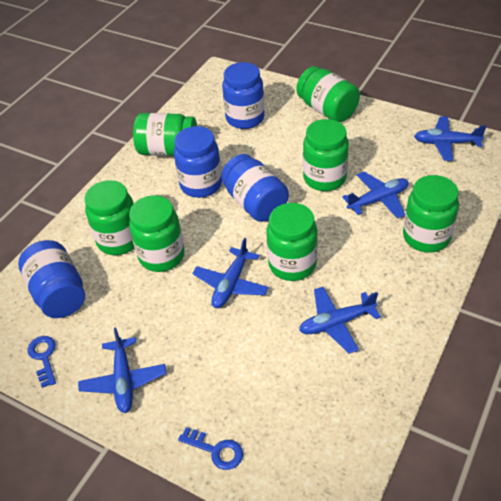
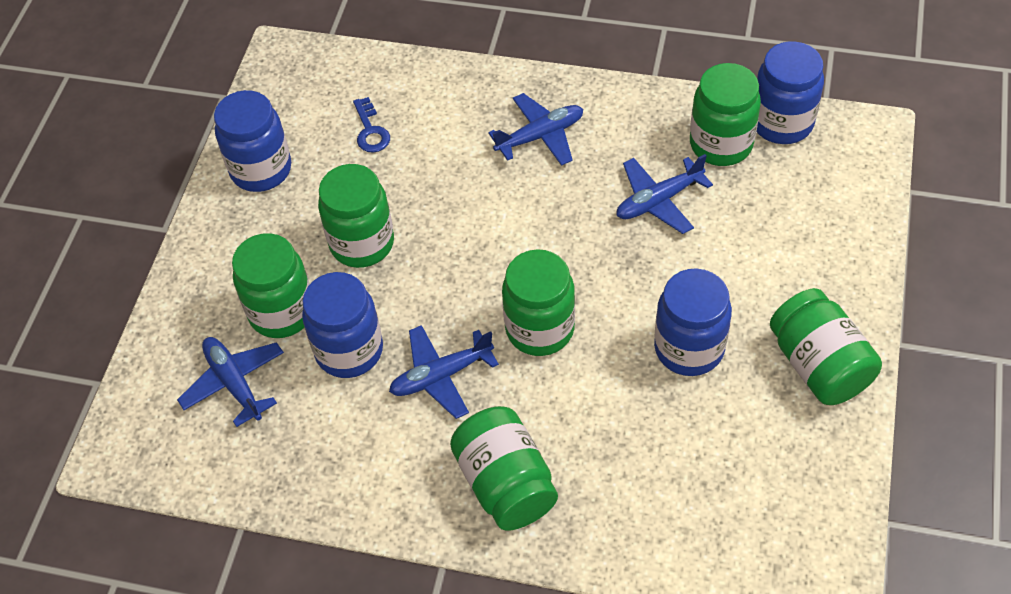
blue key: [28,336,56,388] [178,427,243,470] = 2 -> [353,97,390,153] = 1
blue plane: [78,327,166,413] [192,238,269,308] [299,287,381,354] [342,172,409,219] [414,116,487,161] = 5 -> [177,337,284,427] [389,325,499,419] [488,93,583,166] [616,154,713,234] = 4
green jar: [84,180,134,255] [129,195,185,272] [133,113,197,156] [266,203,318,281] [296,66,360,122] [303,119,349,191] [403,175,459,253] = 7 -> [232,233,310,338] [318,164,394,268] [450,406,558,531] [502,249,575,356] [690,63,761,166] [770,288,882,405] = 6

